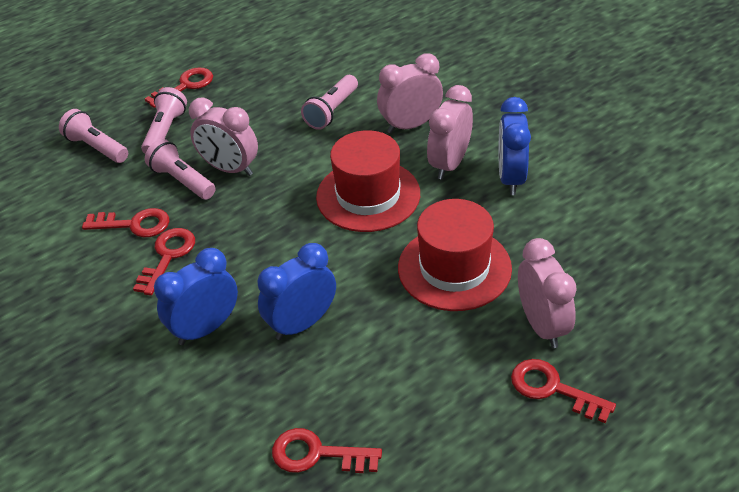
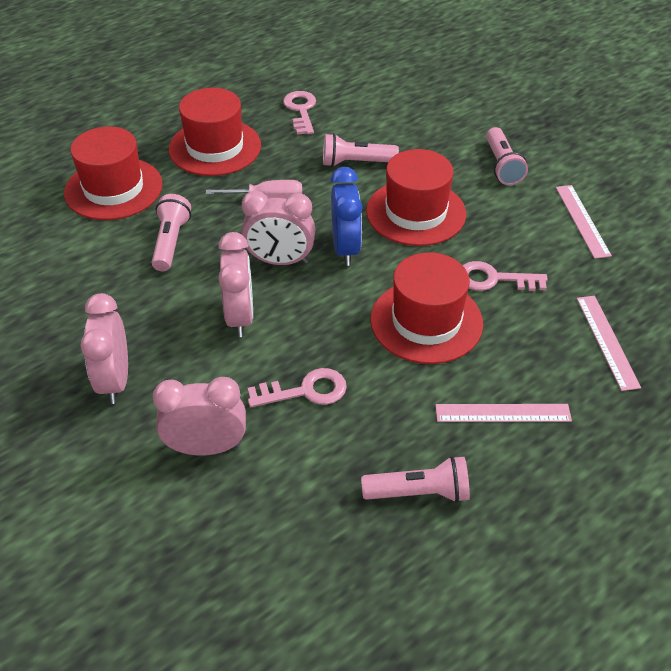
blue clock: [154,248,238,345] [258,243,336,340] [498,97,531,195] = 3 -> [330,167,363,266] = 1
pink key: none = 0 -> [248,368,347,407] [283,91,316,135] [463,261,548,291] = 3
pink ruler: none = 0 -> [436,404,572,422] [556,185,612,259] [577,296,641,391] = 3
pink screwdriver: none = 0 -> [206,180,302,199] = 1
red hat: [316,130,420,232] [398,199,512,311] = 2 -> [64,126,163,220] [169,88,261,176] [366,149,466,246] [370,252,483,364] = 4
red key: [82,208,169,237] [133,228,195,296] [145,67,213,108] [272,428,382,473] [511,359,616,423] = 5 -> none = 0

